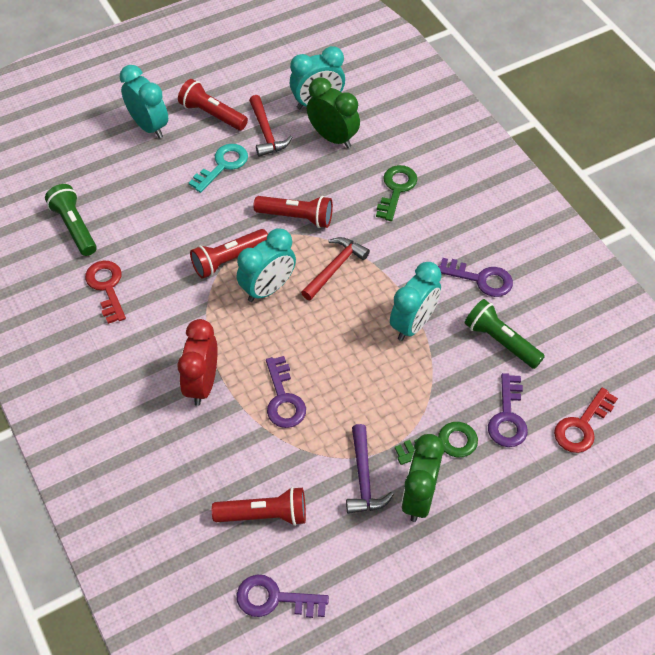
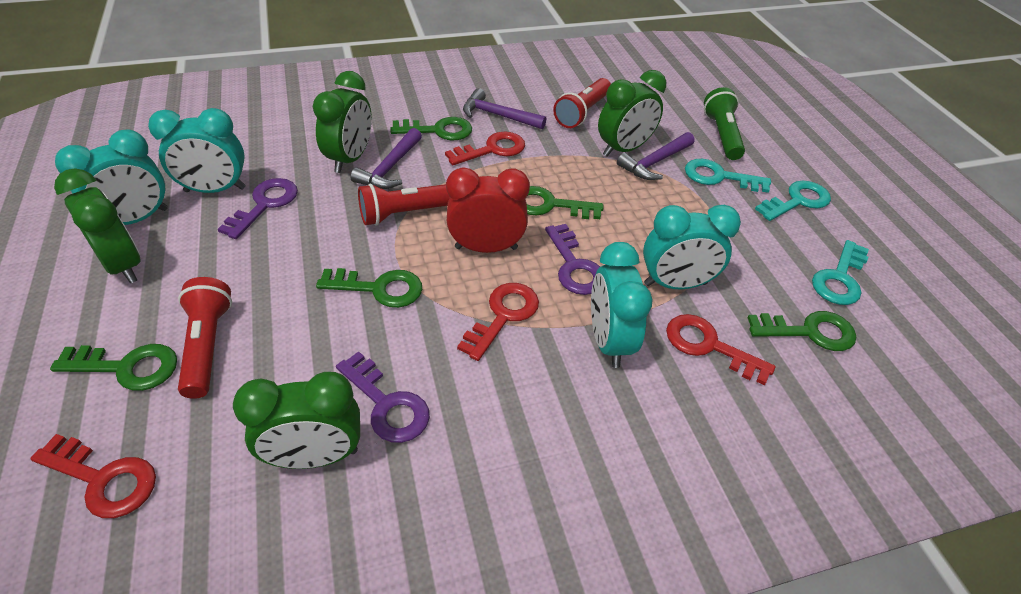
green clock: [307,77,360,148] [401,434,444,522] = 2 -> [54,168,141,283] [233,372,360,469] [313,71,372,173] [598,70,666,157] = 4
green flashlight: [45,184,97,256] [465,299,545,369] = 2 -> [704,87,745,160] = 1
green key: [376,165,418,221] [395,422,478,465] = 2 -> [50,344,177,391] [316,268,422,308] [390,117,472,140] [527,186,603,219] [747,311,856,351] = 5
purple hammer: [346,424,394,514] = 1 -> [350,128,422,189] [463,88,546,129] [617,132,695,180] = 3
purple key: [237,575,329,618] [266,356,306,428] [438,258,513,297] [488,373,528,447] = 4 -> [218,178,298,239] [336,351,430,443] [545,224,600,295] = 3
red flashlight: [178,79,248,130] [190,229,268,279] [212,487,306,526] [253,196,333,228] = 4 -> [178,277,232,399] [358,184,450,226] [553,78,611,128] = 3
red hammer: [249,95,292,157] [301,237,370,301] = 2 -> none = 0
red key: [85,261,126,324] [554,387,618,453] = 2 -> [30,434,156,518] [445,132,525,165] [457,283,539,361] [666,314,776,385] = 4
turquoise key: [189,144,248,193] = 1 -> [685,159,771,193] [755,180,831,221] [812,240,869,305] = 3

